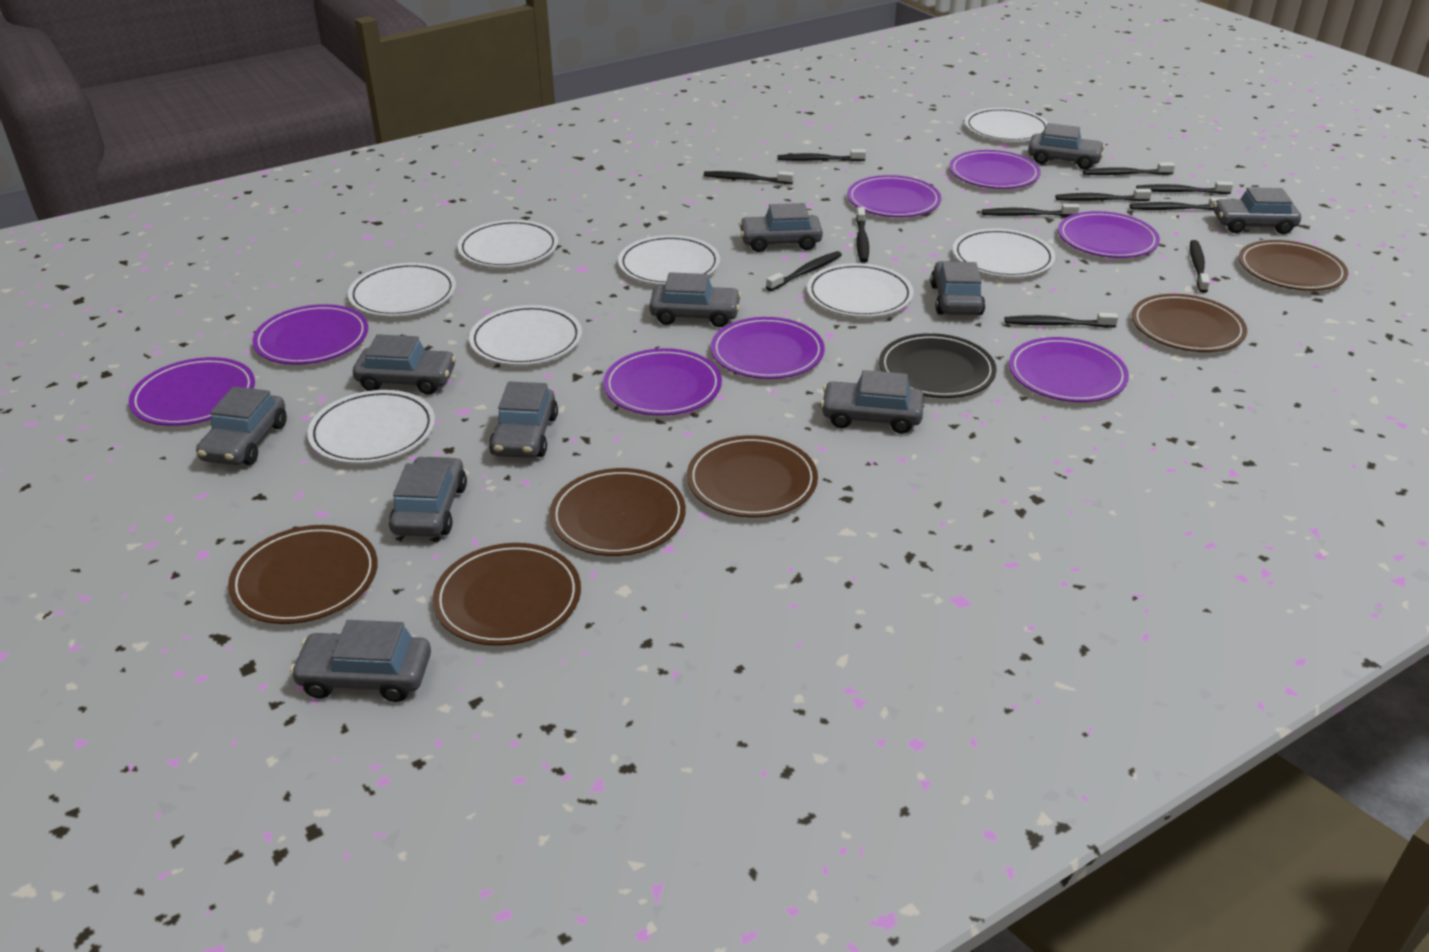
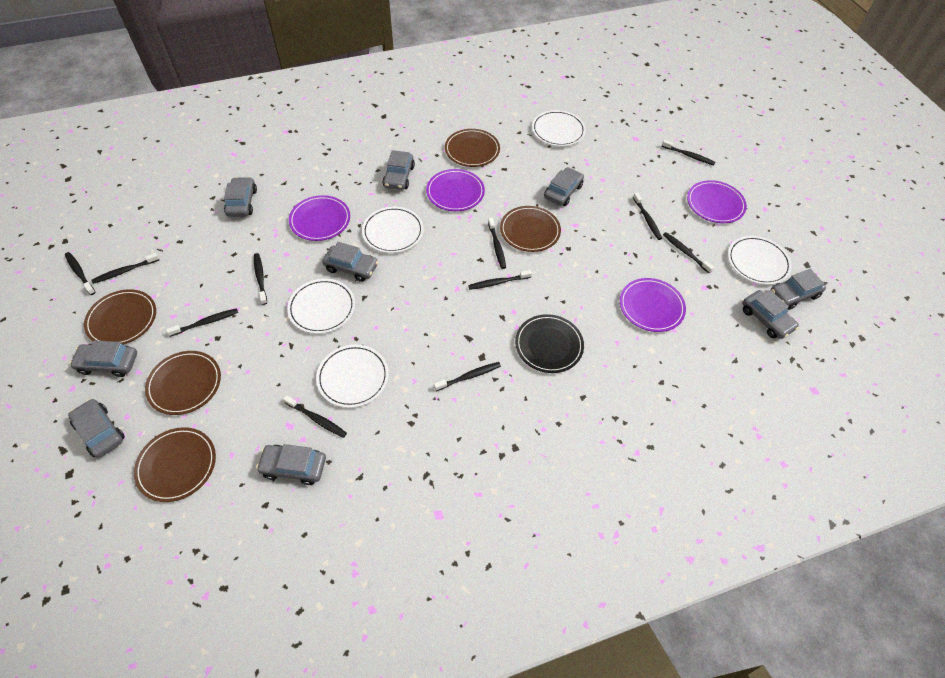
brown plate: [228,525,378,624] [433,543,581,646] [549,468,686,556] [687,435,818,517] [1132,294,1247,352] [1239,240,1348,291] = 6 -> [84,289,156,345] [134,427,216,502] [145,351,221,415] [445,129,500,167] [500,206,561,252] = 5
grey car: [196,387,287,465] [290,620,431,702] [353,334,456,395] [389,456,467,537] [489,382,558,458] [649,272,741,327] [739,203,823,252] [821,370,924,434] [930,261,985,315] [1028,123,1105,170] [1213,187,1301,234] = 11 -> [68,399,125,458] [69,340,137,377] [224,177,257,217] [256,444,326,485] [322,242,378,282] [383,150,415,190] [544,167,584,206] [742,290,799,339] [770,269,826,310] = 9
purple plate: [129,357,255,426] [252,304,368,365] [603,348,722,416] [711,317,825,379] [847,175,941,217] [949,150,1041,189] [1009,337,1129,402] [1058,211,1160,258] = 8 -> [289,195,350,241] [426,169,485,211] [620,278,686,332] [687,180,747,223] = 4
white plate: [307,390,435,464] [348,263,456,317] [458,220,558,268] [469,305,582,365] [618,235,720,285] [807,263,914,317] [953,228,1056,278] [965,108,1048,142] = 8 -> [287,279,355,334] [316,345,389,408] [362,207,424,253] [532,110,586,146] [728,236,792,285] = 5

